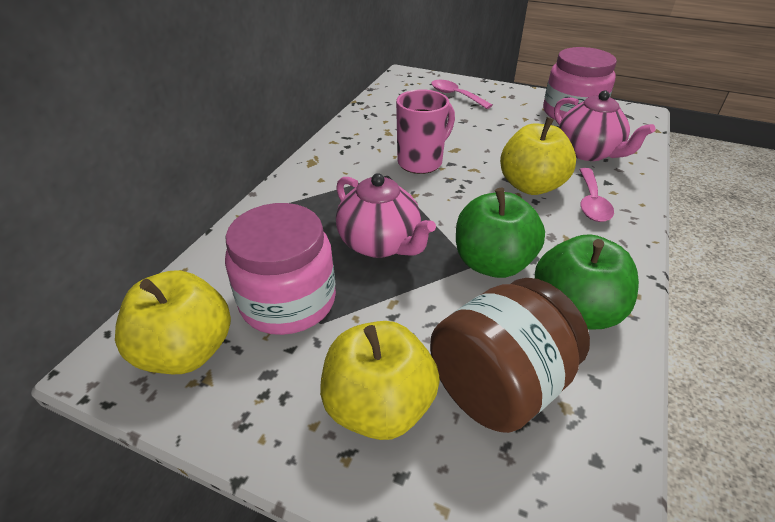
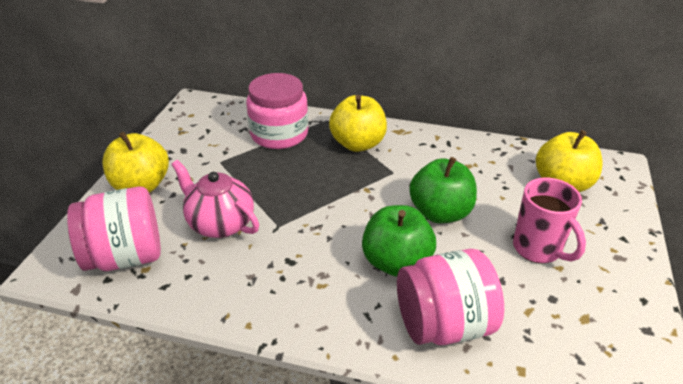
brown jar: [430,278,590,433] = 1 -> none = 0
pink jar: [225,203,336,335] [543,47,617,120] = 2 -> [67,187,161,271] [246,73,309,149] [397,249,504,345] = 3
pink spoon: [431,80,493,109] [579,168,614,222] = 2 -> none = 0
pink teapot: [336,173,436,258] [554,90,655,161] = 2 -> [171,160,259,238] = 1

